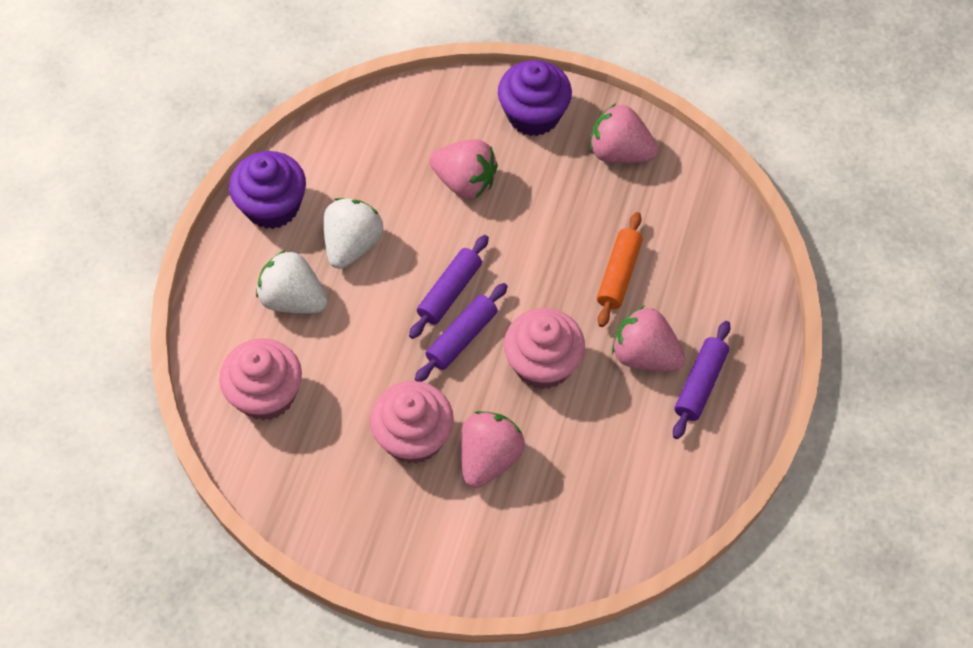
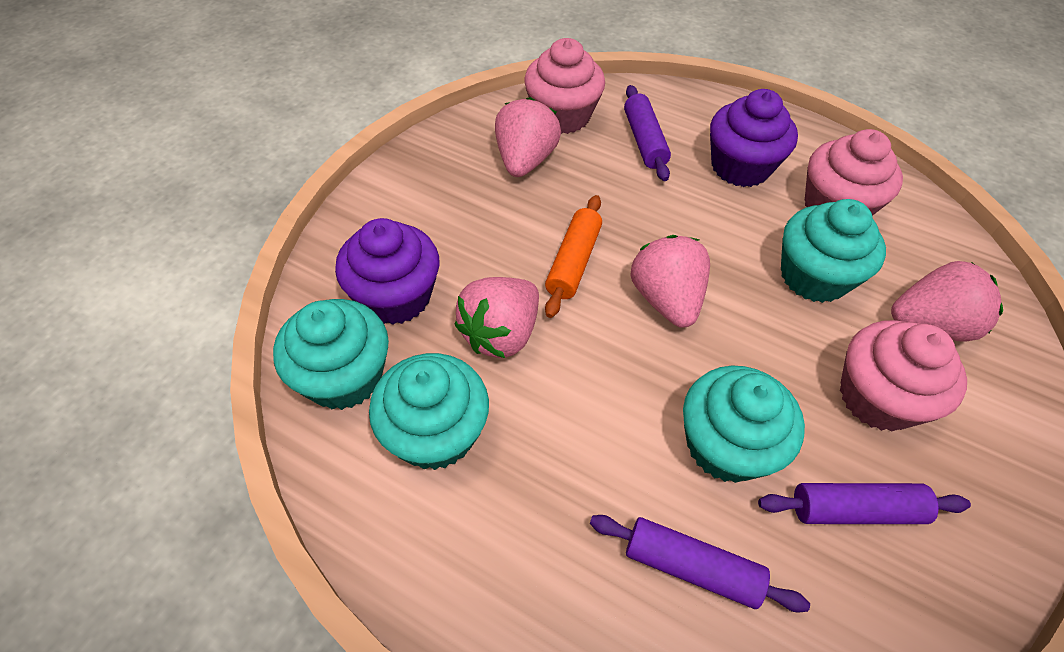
turquoise cupcake: none = 0 -> [273,299,389,410] [369,353,489,470] [683,366,805,483] [781,199,886,303] = 4
white strawberry: [256,250,328,313] [324,198,383,269] = 2 -> none = 0

